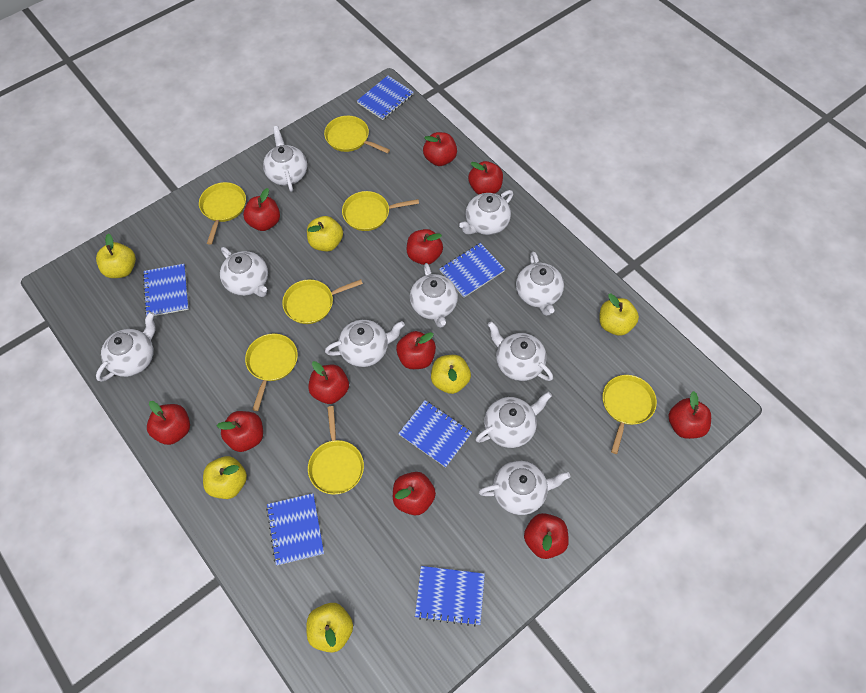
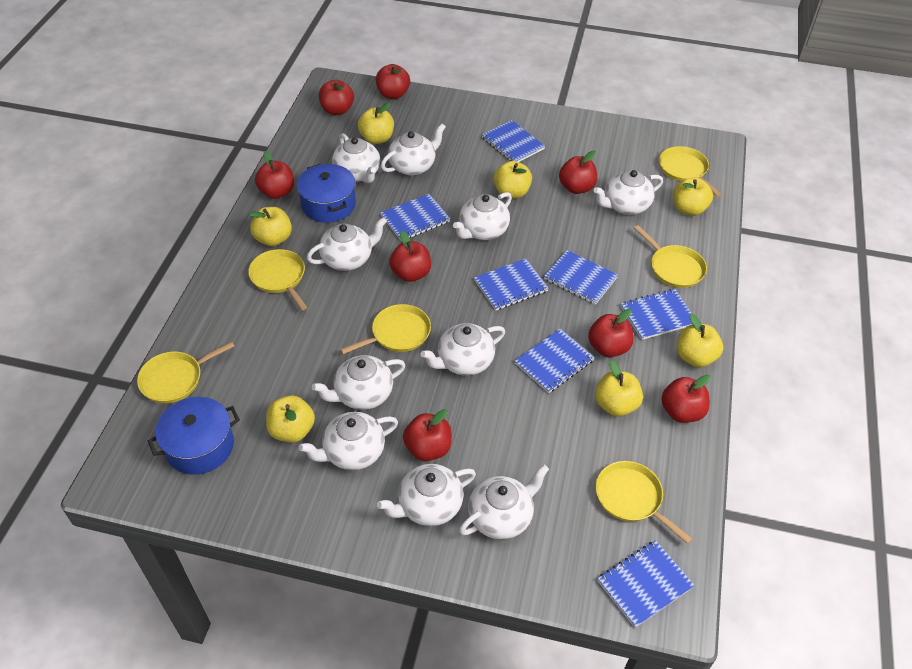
blue notebook: [143,264,189,316] [266,493,324,565] [357,76,414,120] [398,400,472,468] [415,566,485,626] [440,243,505,298] = 6 -> [380,194,450,241] [474,258,549,310] [482,120,545,162] [514,329,595,393] [544,250,618,305] [597,540,695,628] [621,289,692,340] = 7
blue pot: none = 0 -> [148,397,240,475] [297,164,356,223] = 2
red apple: [147,401,190,445] [217,411,263,452] [243,188,280,231] [308,361,349,404] [393,472,436,515] [396,331,436,369] [407,229,443,265] [423,132,457,166] [468,161,503,194] [524,513,569,559] [669,391,711,439] = 11 -> [255,151,294,199] [319,80,354,115] [375,64,410,99] [389,231,431,282] [403,409,452,461] [559,150,597,194] [588,309,633,357] [661,374,711,423] = 8
yellow apple: [96,233,136,278] [203,456,247,499] [307,216,343,251] [307,603,353,653] [431,355,471,394] [599,294,639,336] = 6 -> [249,207,292,246] [266,395,315,443] [358,102,394,144] [494,161,532,199] [595,360,643,416] [673,178,713,216] [677,314,723,367] = 7
yellow pan: [199,182,246,245] [245,333,298,411] [282,279,363,324] [308,406,364,495] [324,116,390,154] [342,191,419,231] [603,375,657,454] = 7 -> [137,341,234,403] [248,249,307,310] [340,304,431,354] [596,461,692,544] [634,225,707,288] [659,146,721,196] = 6

